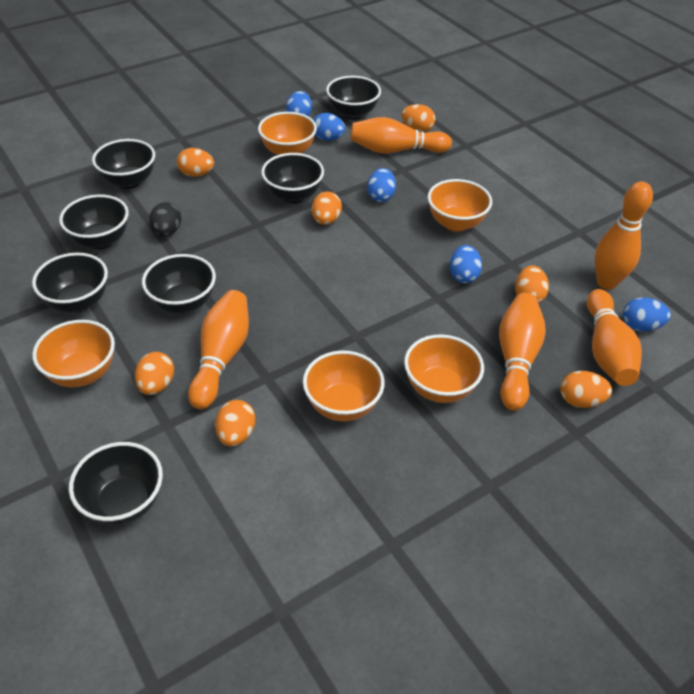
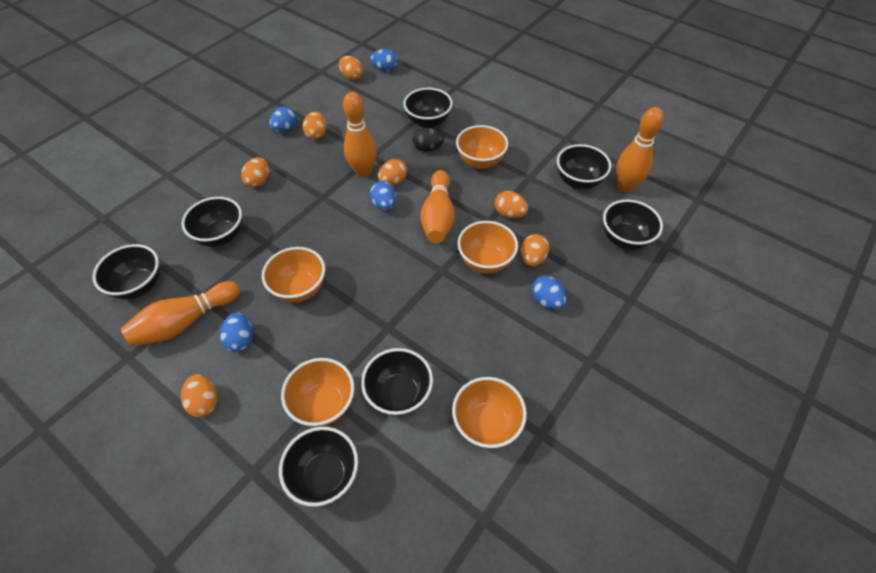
orange bowling pin: [188,290,249,410] [350,117,452,153] [499,293,546,411] [587,289,642,386] [594,182,653,290] = 5 -> [121,281,240,346] [343,92,377,177] [420,170,455,243] [616,107,664,193] = 4

